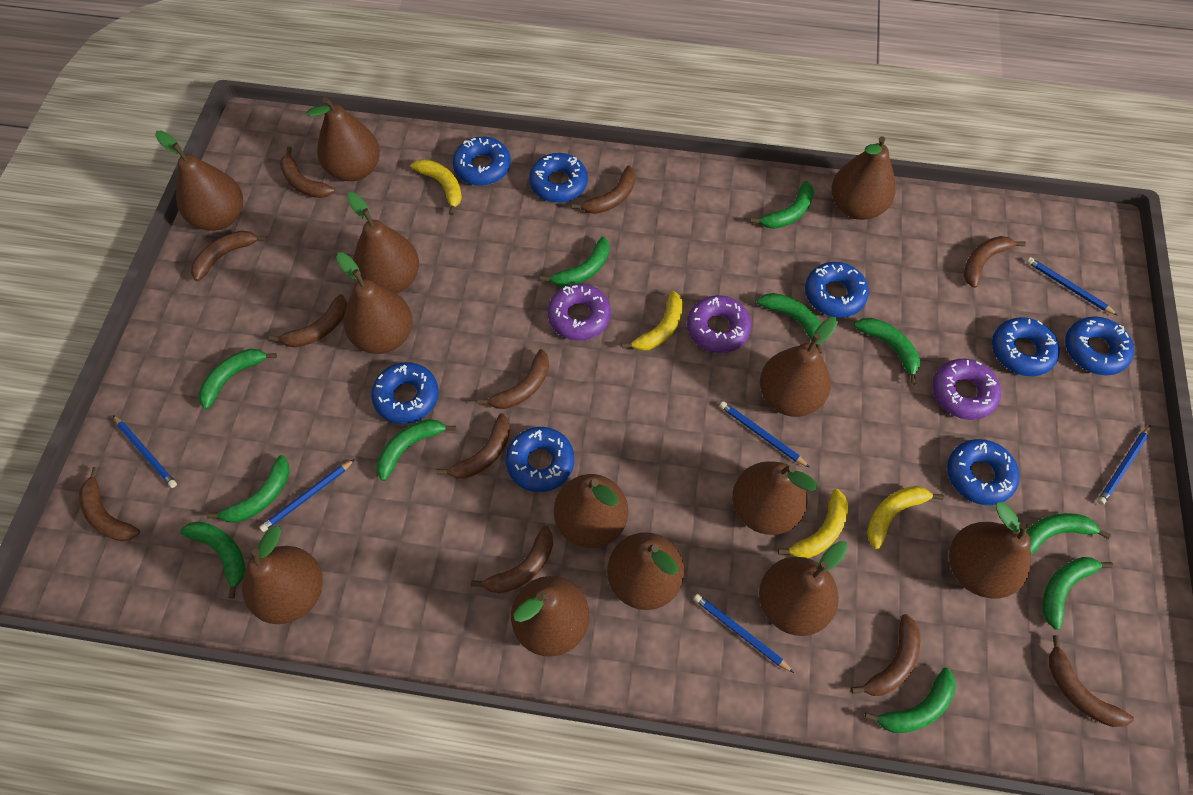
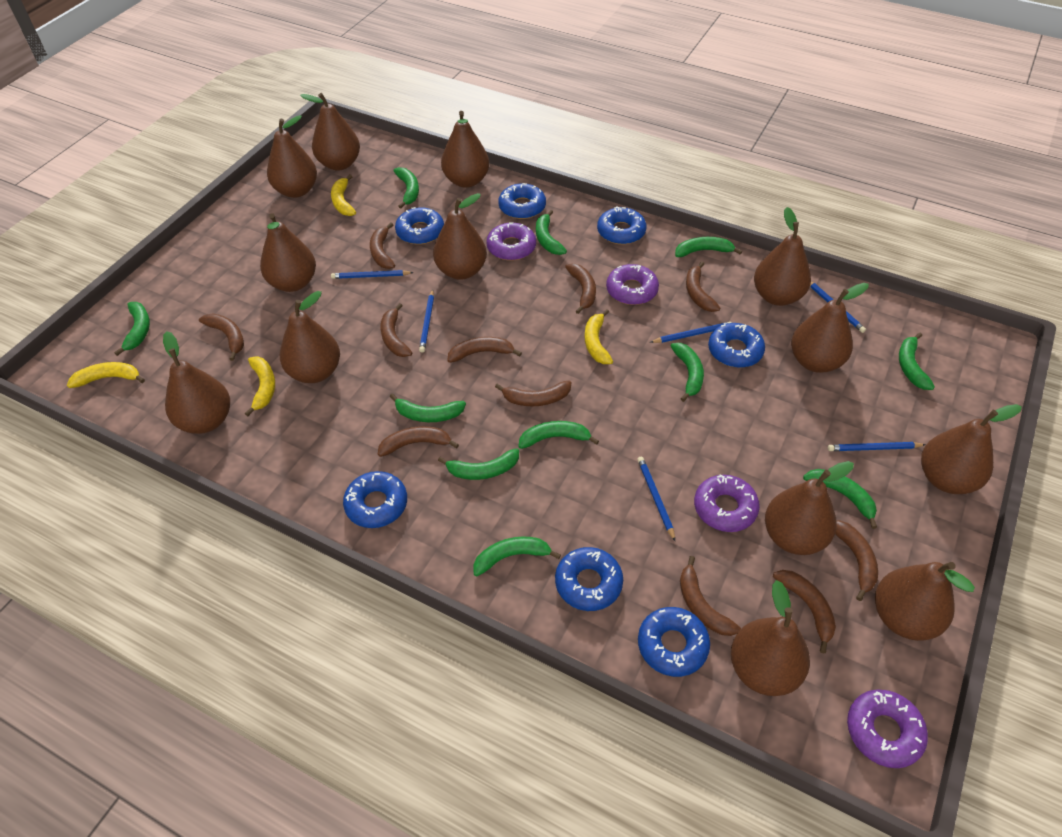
blue donut: [371,362,439,424] [453,137,511,186] [506,427,574,492] [529,153,588,203] [805,262,869,318] [947,439,1019,505] [992,317,1060,376] [1065,316,1134,375] = 8 -> [343,471,407,528] [395,207,444,245] [498,183,546,219] [555,547,623,611] [597,206,647,245] [638,607,710,677] [708,323,765,368] = 7
purple donut: [548,284,611,341] [687,295,751,353] [932,359,1001,420] = 3 -> [486,222,536,261] [606,264,659,305] [694,475,760,532] [847,689,928,768] = 4

